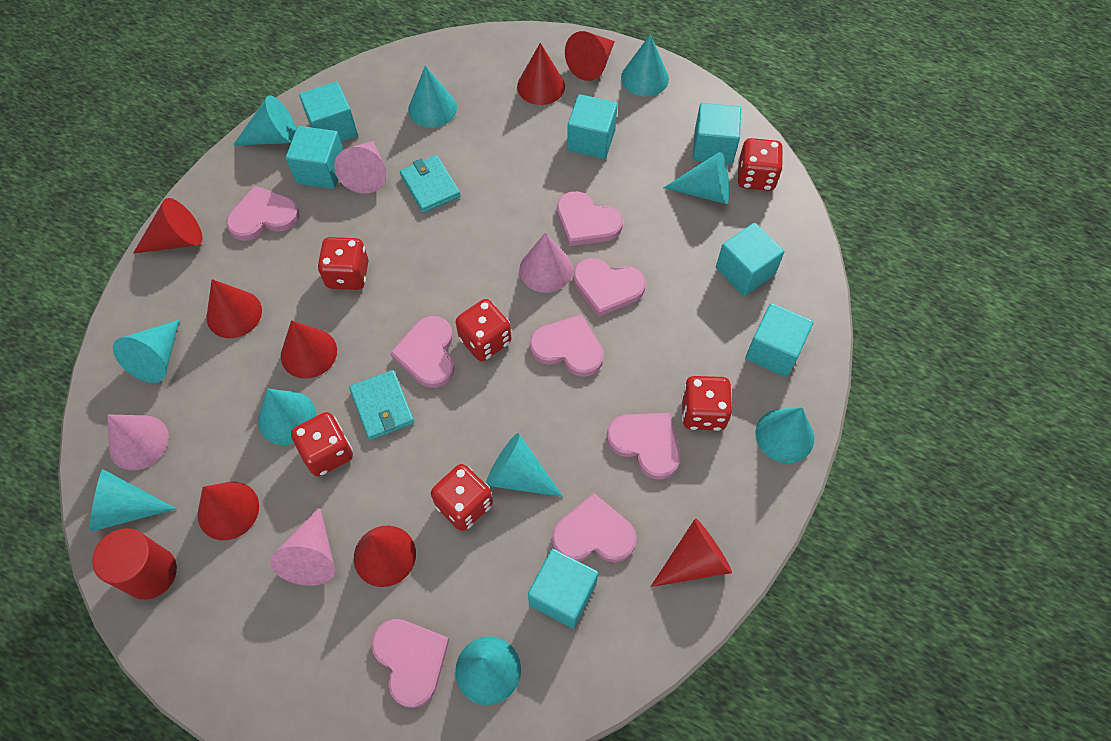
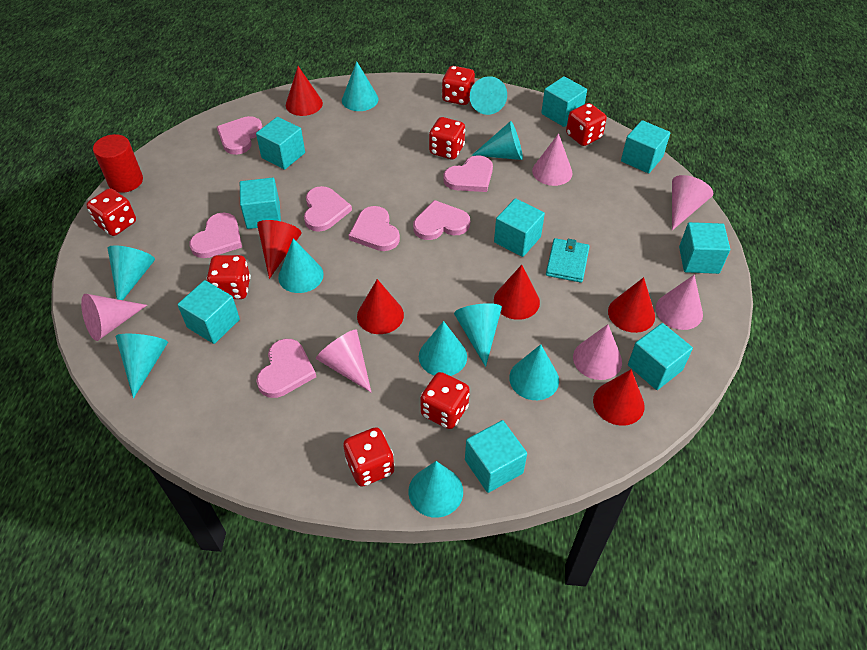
pink cone: [107,415,169,470] [270,507,335,586] [334,141,386,194] [519,233,573,293] = 4 -> [81,294,147,341] [316,329,372,393] [532,133,573,186] [573,324,622,380] [656,275,703,330] [672,175,713,230] = 6
pink heart: [226,186,299,241] [371,619,449,708] [390,316,455,388] [529,314,604,377] [552,493,637,562] [557,191,623,246] [573,258,646,317] [607,413,680,480] = 8 -> [189,213,242,258] [217,116,263,155] [256,339,316,398] [304,186,352,232] [348,206,400,251] [413,200,470,240] [443,155,493,192] = 7
red cone: [133,198,202,254] [198,482,259,540] [207,279,262,338] [281,320,337,379] [354,526,416,587] [517,43,565,105] [565,31,615,81] [651,518,732,587] = 8 -> [257,220,301,279] [286,66,323,116] [357,279,404,334] [494,265,540,320] [593,370,645,426] [608,277,655,333] = 6
red dice: [291,412,353,476] [317,237,369,290] [431,464,493,531] [456,299,511,361] [681,376,732,431] [738,138,783,191] = 6 -> [86,188,136,236] [207,255,251,299] [343,427,394,487] [420,372,470,429] [429,117,465,159] [442,66,475,105] [566,103,607,146] = 7
turquoise cube: [286,126,343,189] [299,81,358,142] [528,549,598,629] [567,94,618,159] [692,103,741,164] [716,223,784,296] [745,303,814,377] = 7 -> [177,280,240,344] [240,178,281,229] [256,117,305,170] [465,420,527,493] [494,198,545,257] [541,76,587,127] [621,120,670,173] [628,323,693,390] [679,222,730,274] = 9
turquoise wallet: [349,370,414,440] [400,155,461,213] = 2 -> [546,238,590,283] = 1

